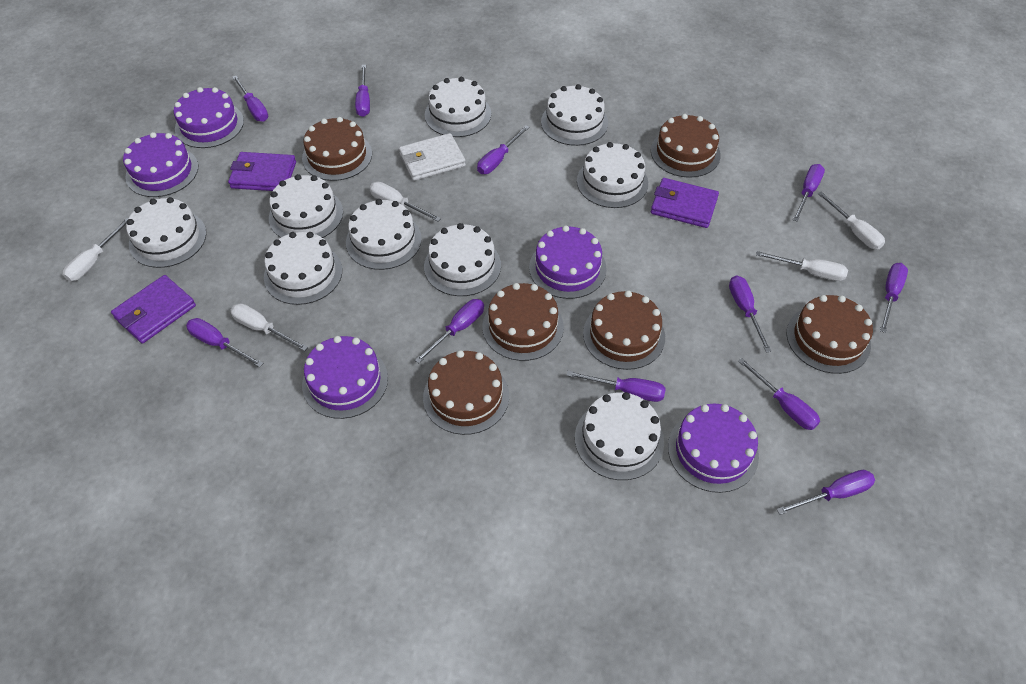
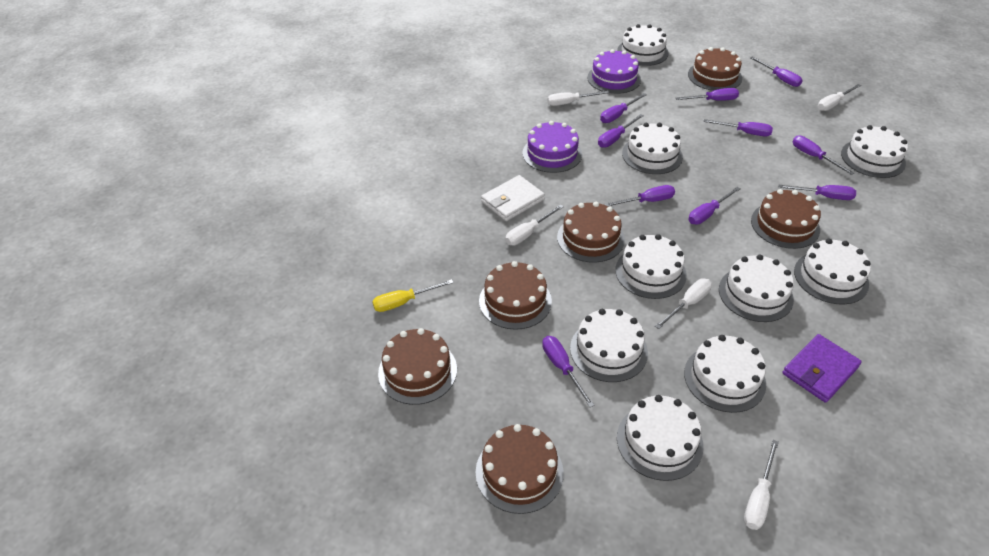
purple cake: [123,132,198,197] [174,87,244,148] [302,336,388,419] [529,225,607,299] [668,404,759,493] = 5 -> [523,121,582,173] [587,49,641,94] = 2
purple screwdriver: [186,318,264,367] [232,76,268,122] [355,65,370,117] [415,299,484,363] [477,125,530,174] [566,371,666,402] [729,276,771,353] [738,358,820,430] [777,470,875,515] [793,164,825,222] [880,263,908,333] = 11 -> [542,336,595,407] [598,114,643,148] [600,93,647,123] [605,185,675,207] [676,88,739,101] [688,187,740,225] [703,119,773,136] [750,56,803,87] [778,184,856,200] [793,135,854,175] = 10
purple wallet: [111,275,196,343] [228,152,296,191] [651,178,719,228] = 3 -> [782,334,862,403] = 1
yellow screwdriver: none = 0 -> [372,279,454,312] = 1

